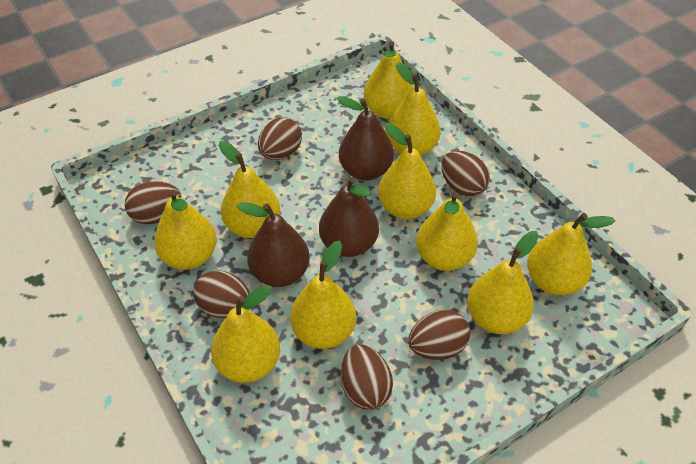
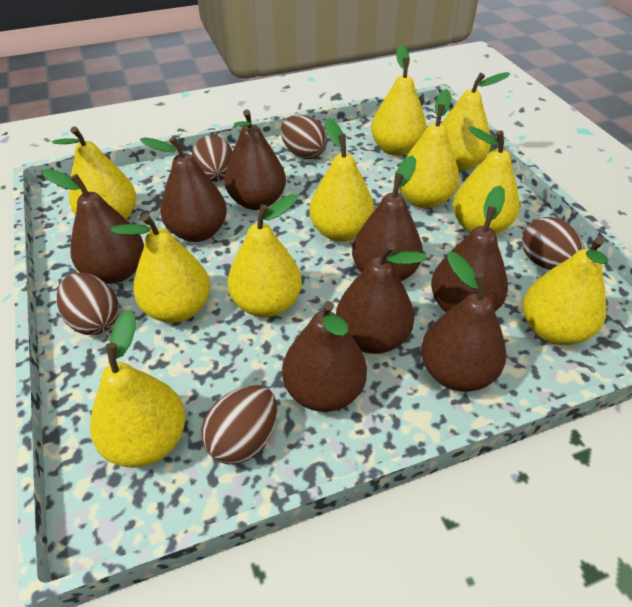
brown egg: [125,181,182,224] [193,270,250,319] [258,117,302,160] [341,344,393,410] [408,310,470,360] [441,151,490,197] = 6 -> [57,272,119,335] [192,135,233,182] [201,385,277,465] [281,115,327,159] [522,217,584,270] = 5
brown pear: [237,203,310,287] [319,177,379,257] [337,96,394,181] = 3 -> [42,169,144,284] [140,136,227,242] [224,109,286,210] [282,301,367,412] [336,242,427,354] [352,156,423,281] [421,252,506,392] [431,186,508,312] = 8

